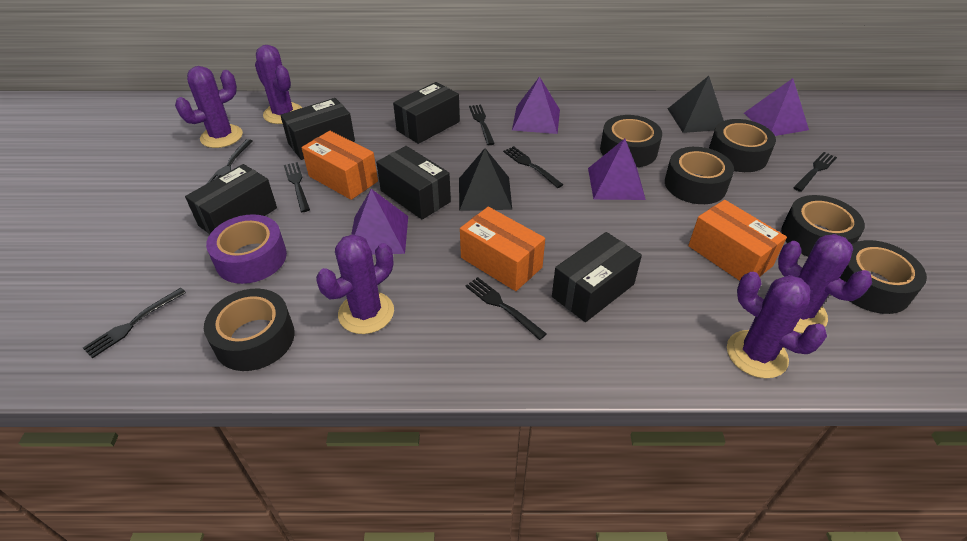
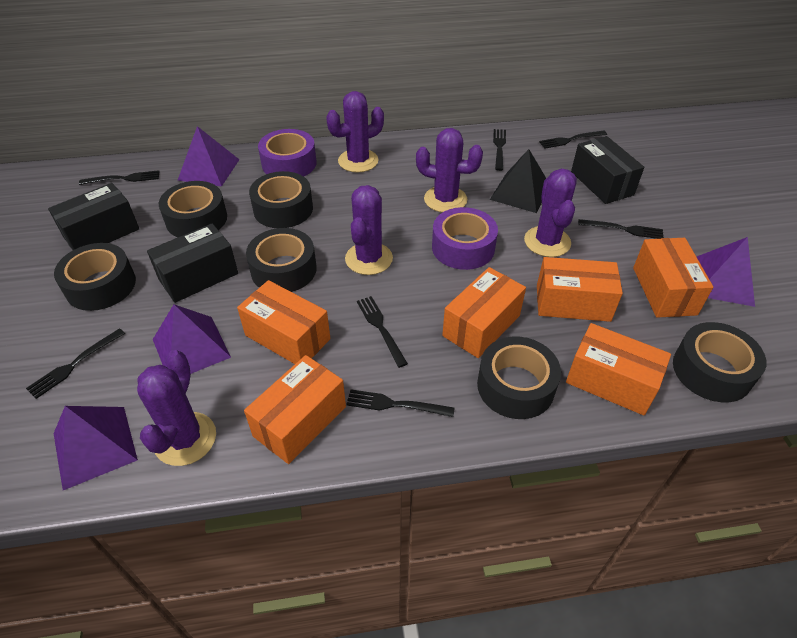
black box: [185,164,277,234] [280,98,355,160] [376,146,451,220] [393,82,460,144] [552,232,642,322] = 5 -> [48,183,139,250] [147,223,238,303] [571,136,644,204] = 3
black pyramid: [459,148,512,211] [668,76,724,133] = 2 -> [490,149,546,213] = 1
orange box: [301,131,378,200] [460,207,545,291] [688,200,787,281] = 3 -> [237,280,330,364] [244,355,346,464] [442,267,526,358] [537,257,623,322] [566,323,671,415] [633,238,713,318] = 6
purple tape: [206,214,287,284] = 1 -> [258,129,317,176] [432,207,498,270] = 2

